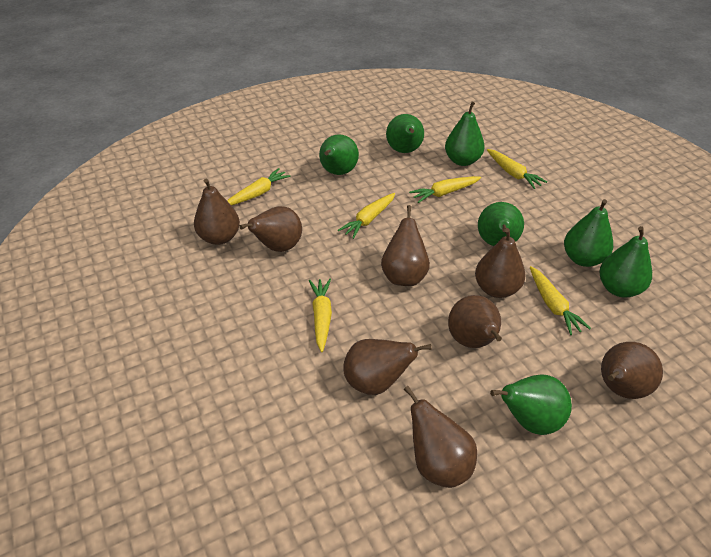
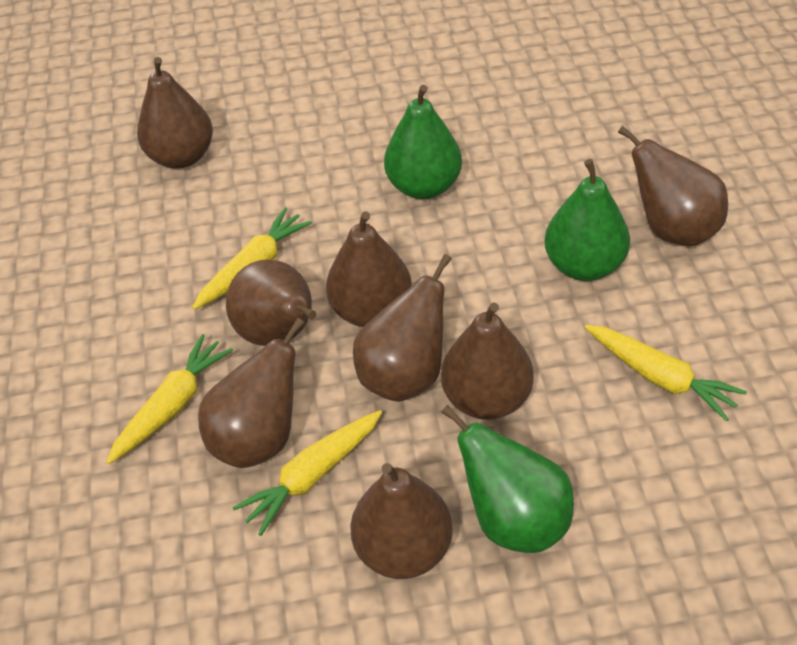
green pear: [319,134,359,175] [386,114,424,153] [445,102,485,166] [478,202,524,246] [490,374,572,435] [564,199,613,267] [599,226,652,298] = 7 -> [384,85,462,199] [441,405,574,553] [544,159,630,281] = 3
yellow carrot: [227,168,291,205] [309,279,332,352] [338,193,395,239] [409,176,481,203] [487,149,547,189] [530,266,591,335] = 6 -> [107,334,233,464] [192,207,312,310] [232,410,382,536] [585,325,747,422] = 4

